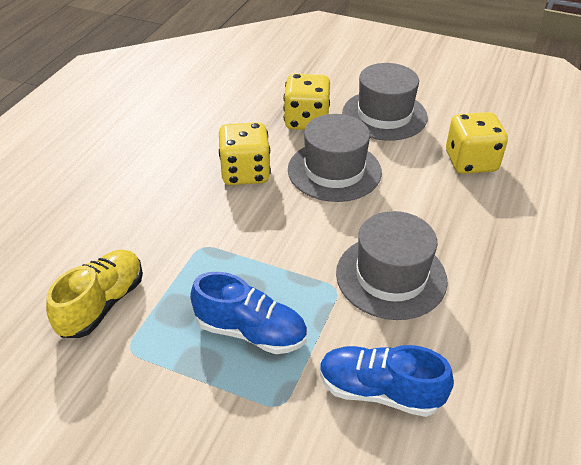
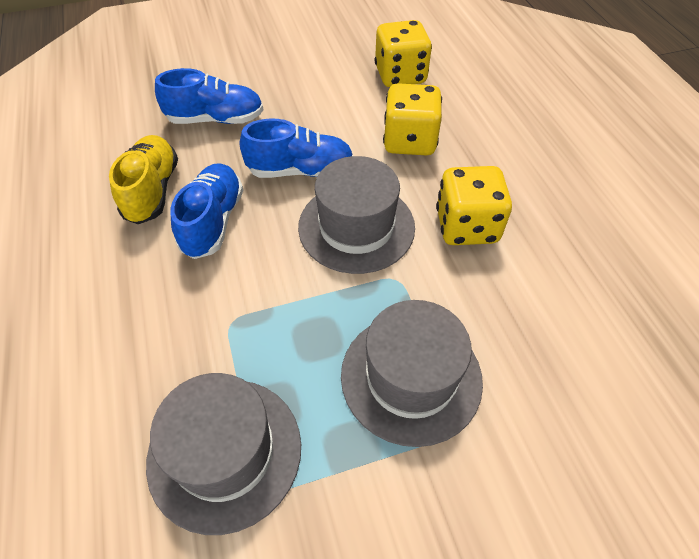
blue shoe: [190,272,307,354] [320,345,454,417] = 2 -> [155,68,263,124] [170,163,243,259] [240,119,353,178] = 3

